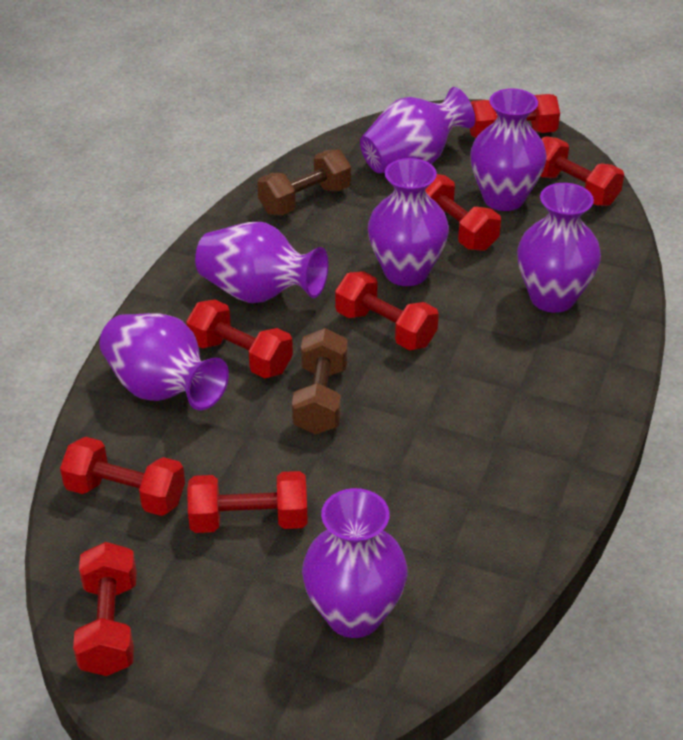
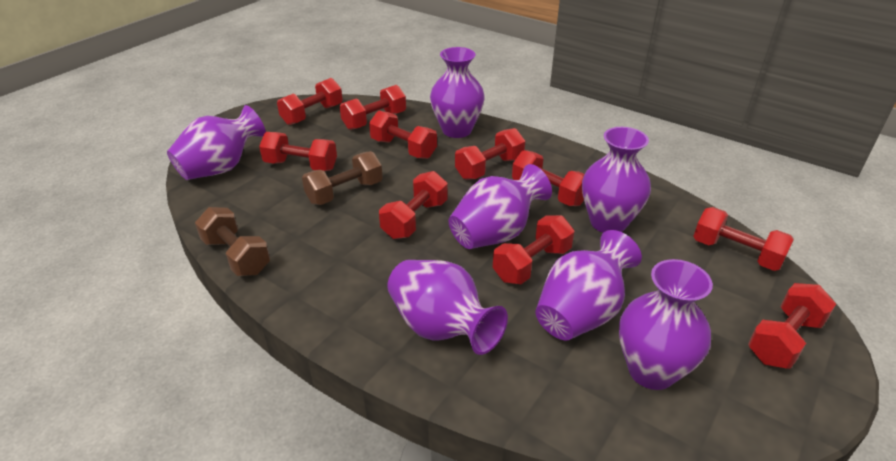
red dumbbell: [60,437,185,516] [73,542,136,676] [186,299,293,378] [187,471,308,533] [335,271,439,350] [425,174,501,251] [470,94,560,138] [540,136,624,206] = 8 -> [259,132,337,171] [277,78,343,125] [340,85,406,130] [369,111,437,159] [379,171,448,239] [455,128,525,180] [493,215,574,284] [512,150,585,206] [693,207,794,271] [748,283,836,369] = 10

